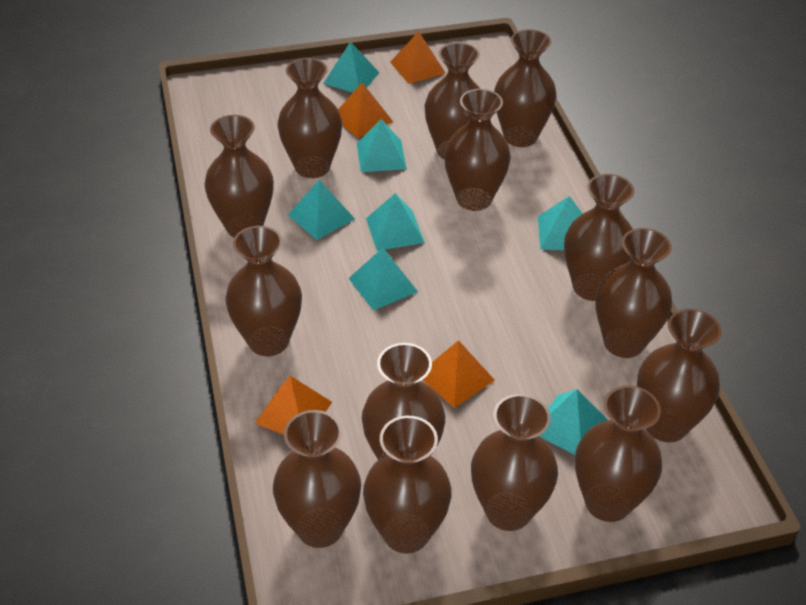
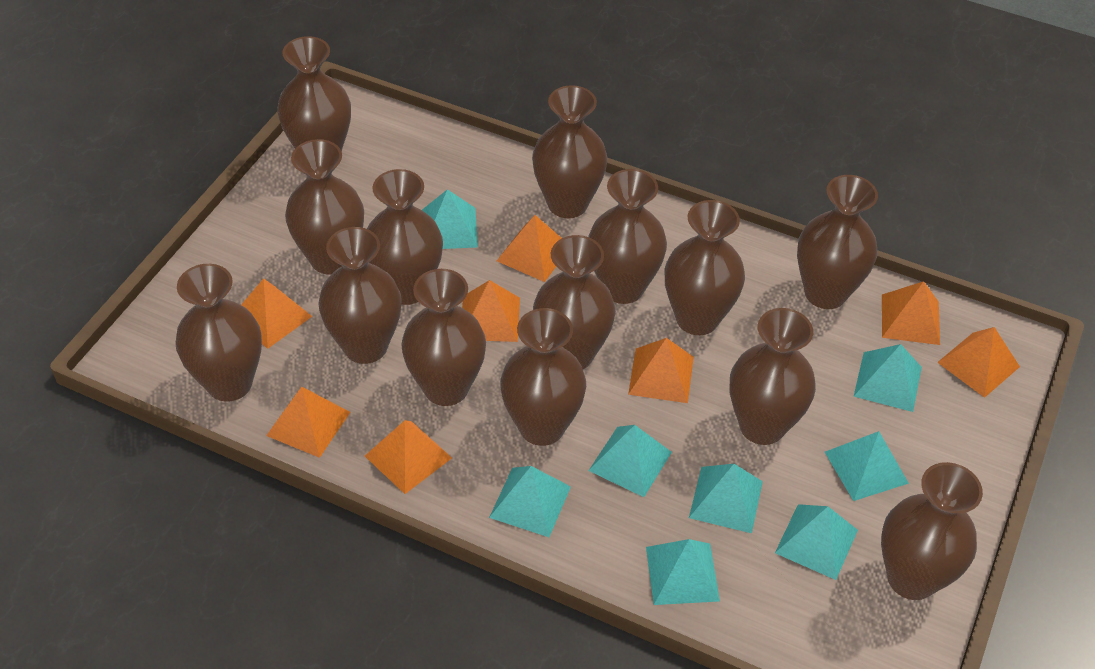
orange pyramid: [255,376,332,435] [338,83,393,138] [390,31,445,84] [423,340,495,408] = 4 -> [241,278,312,349] [266,387,350,458] [365,420,452,494] [462,280,520,342] [497,215,562,282] [628,338,694,403] [882,281,940,345] [937,327,1020,398] = 8
turquoise pyramid: [288,180,355,240] [323,42,379,93] [348,248,418,310] [357,119,407,172] [366,193,425,251] [538,196,583,250] [540,389,608,455] = 7 -> [422,189,478,249] [489,466,571,537] [589,425,672,497] [646,539,720,605] [689,464,763,533] [775,504,858,580] [825,431,909,501] [854,344,922,412] = 8

